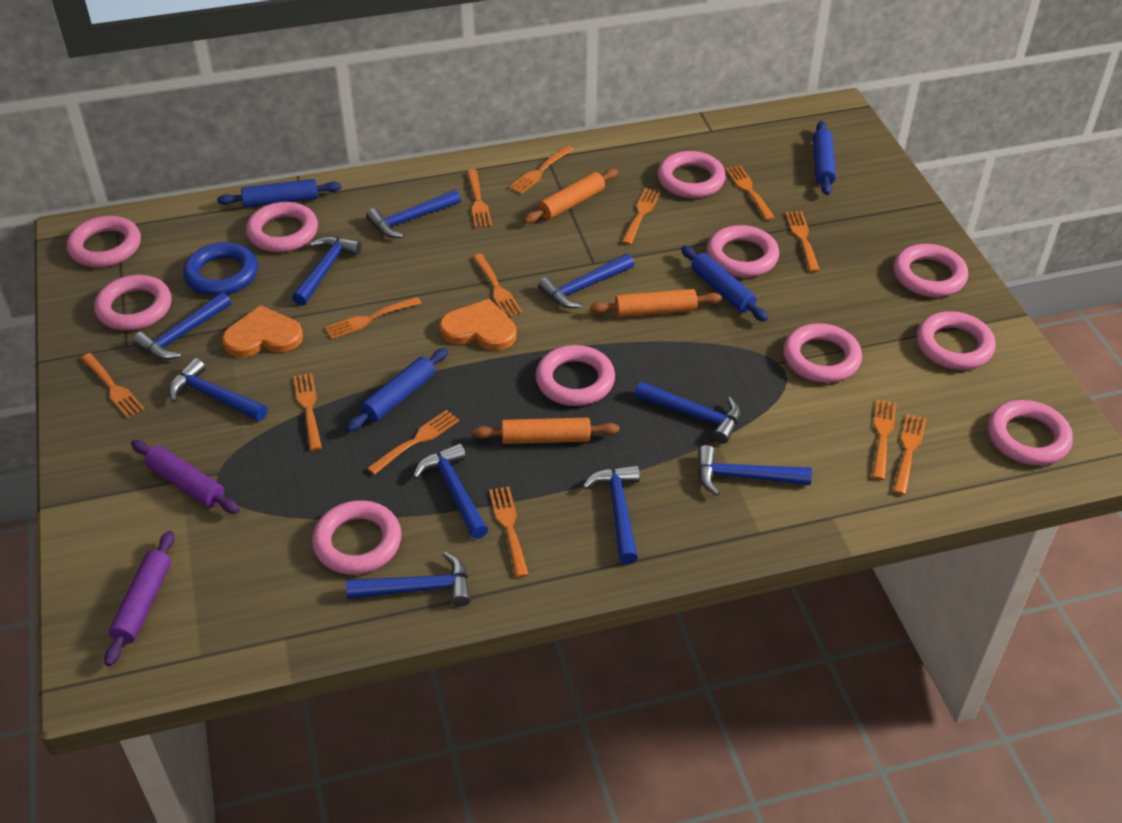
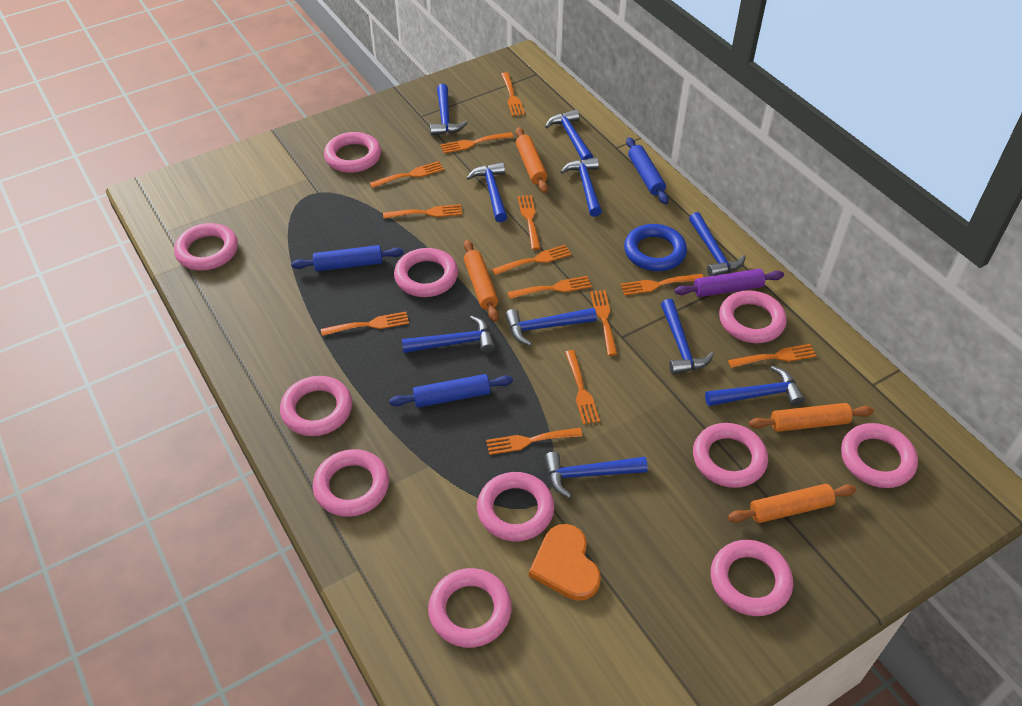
blue rolling pin: [217,179,341,207] [346,348,448,432] [681,246,768,322] [813,121,836,195] = 4 -> [291,245,404,271] [389,374,513,407] [626,137,669,204] = 3
orange heart: [222,305,303,357] [439,299,517,350] = 2 -> [529,524,601,601] = 1
orange rolling pin: [473,418,619,444] [524,169,618,224] [590,289,722,317] = 3 -> [464,240,499,322] [516,127,548,193] [728,484,856,523] [748,403,874,432] = 4
purple rolling pin: [104,531,175,666] [131,440,240,514] = 2 -> [674,269,784,297] = 1

